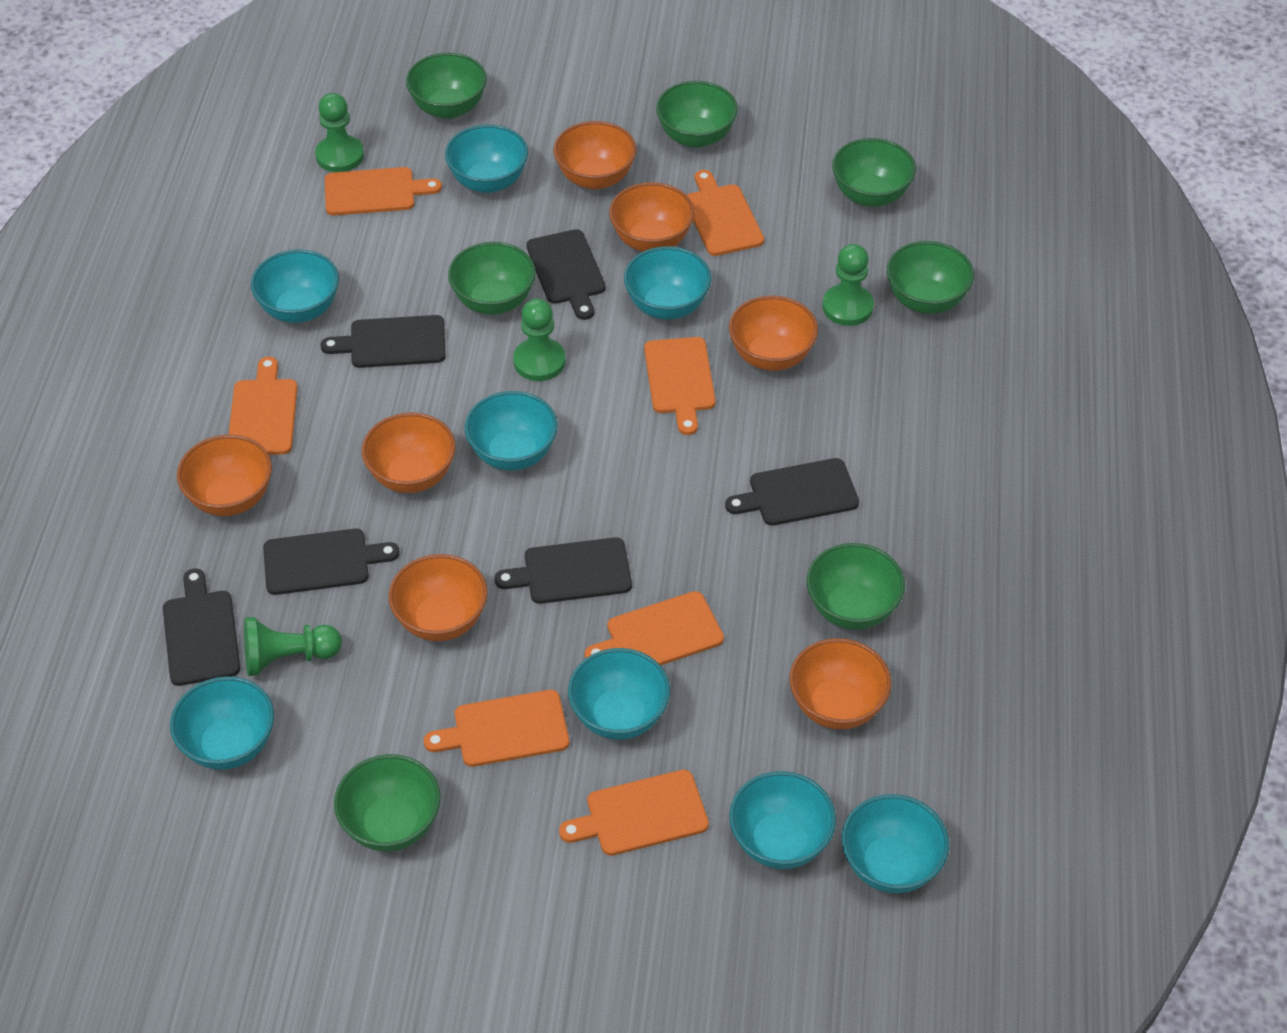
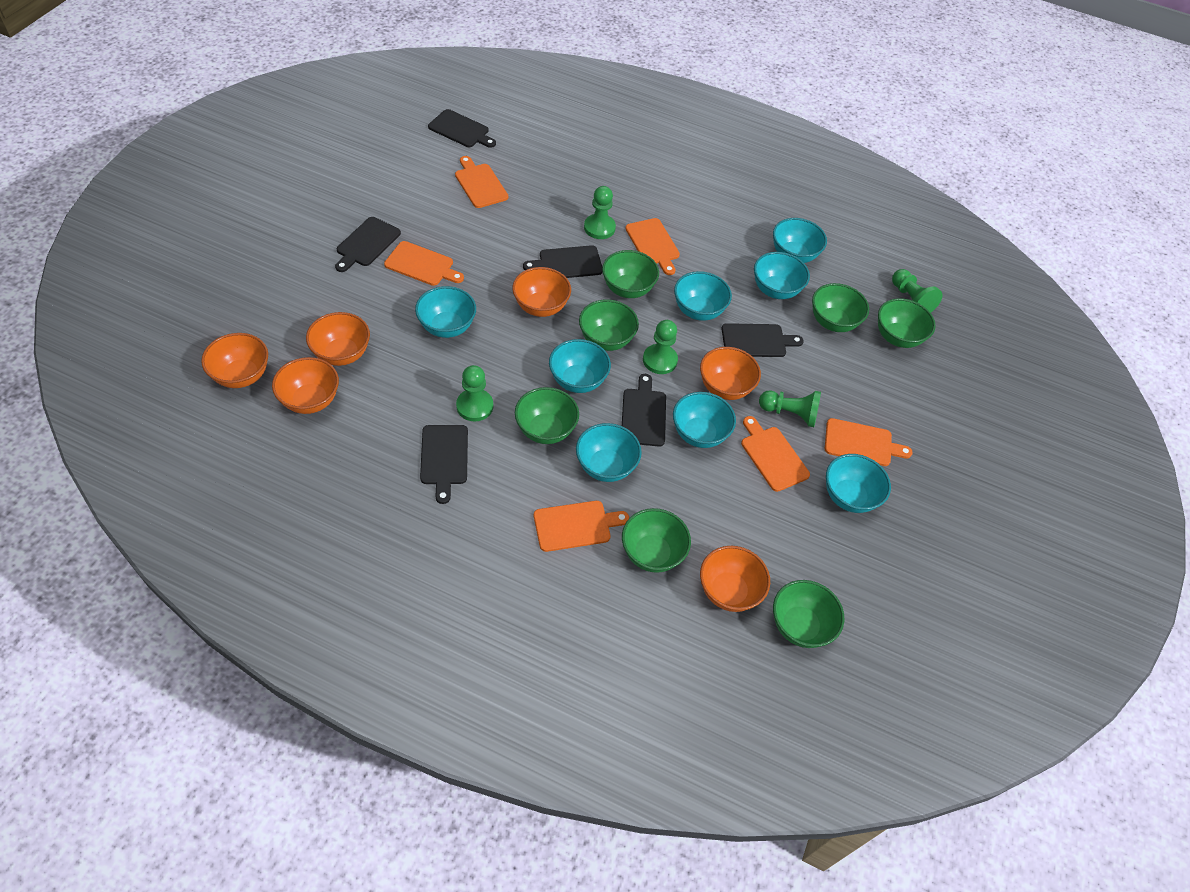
green pawn: [244,617,342,676] [315,93,364,172] [513,298,566,381] [822,244,874,326] = 4 -> [456,365,493,421] [584,186,616,239] [643,320,678,374] [759,390,821,427] [892,269,943,313] = 5
orange bowl: [177,435,272,516] [362,412,456,493] [389,554,488,641] [554,121,636,189] [609,182,695,252] [729,296,818,371] [789,638,891,730] = 7 -> [201,333,268,388] [272,357,339,414] [306,312,370,366] [512,267,571,317] [700,347,761,400] [700,546,770,612] = 6
orange cutting board: [228,357,297,455] [325,167,442,216] [424,690,569,767] [559,770,709,856] [585,591,724,665] [644,337,716,435] [687,170,764,256] = 7 -> [384,241,464,286] [455,156,508,208] [534,501,629,552] [625,218,680,275] [741,416,810,492] [825,418,913,466] = 6

